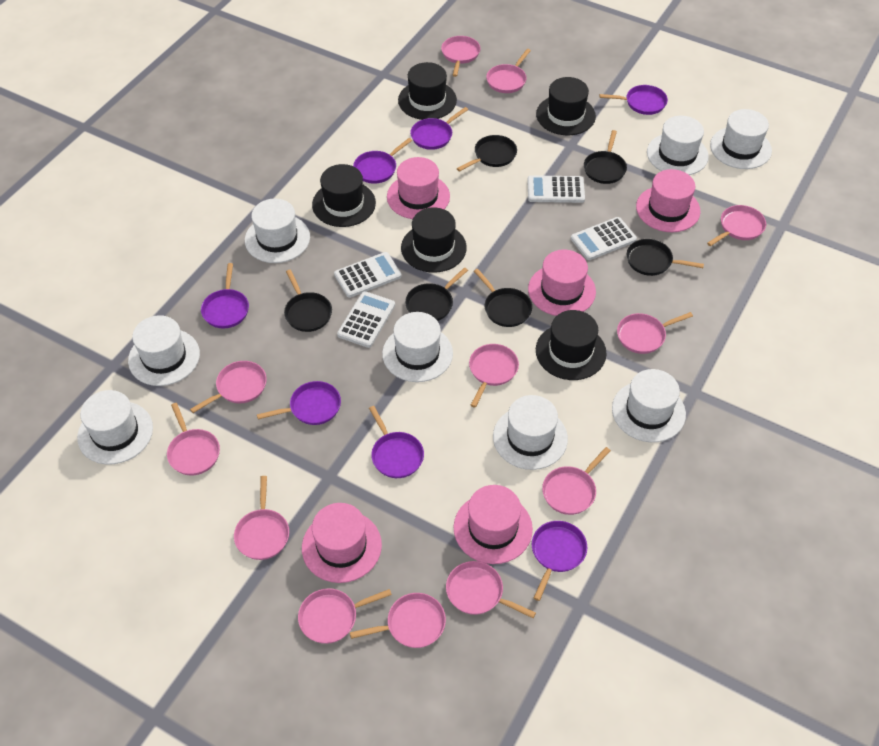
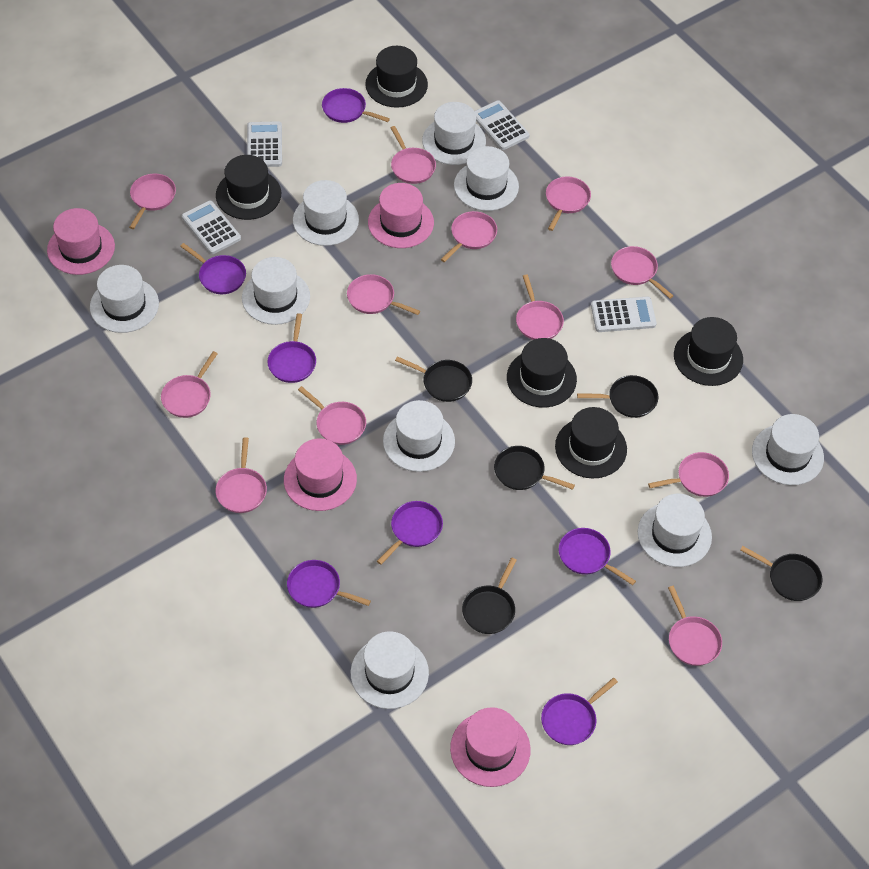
black pan: [284,270,332,332] [405,267,468,321] [457,135,517,172] [474,269,532,327] [584,130,627,184] [627,239,704,276] = 6 -> [395,356,472,402] [462,558,517,634] [494,446,575,490] [577,375,658,418] [740,546,822,601] = 5
pink hat: [302,503,382,583] [387,157,450,219] [453,485,533,564] [528,250,596,316] [636,169,701,232] = 5 -> [47,208,115,275] [284,439,357,511] [368,183,434,248] [450,707,531,787] = 4
white hat: [77,390,153,464] [128,315,200,386] [245,199,310,263] [382,312,453,382] [493,395,568,470] [612,369,686,442] [647,116,709,175] [710,109,772,169] = 8 -> [90,265,159,333] [242,257,310,325] [293,180,359,246] [351,631,429,709] [383,400,455,472] [422,102,486,165] [454,146,519,211] [638,494,712,567] [752,414,824,485] = 9

